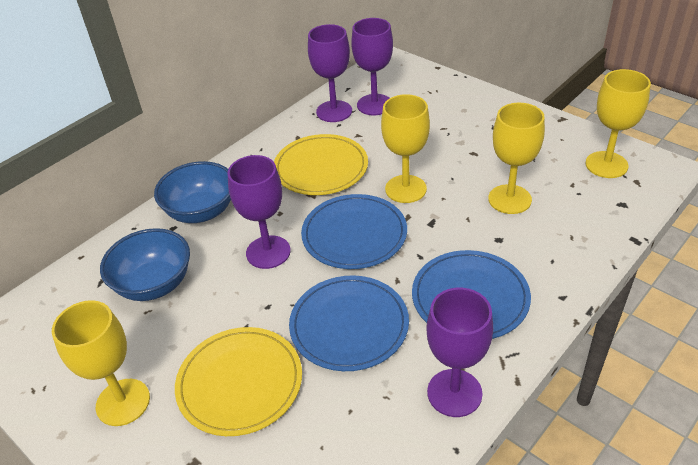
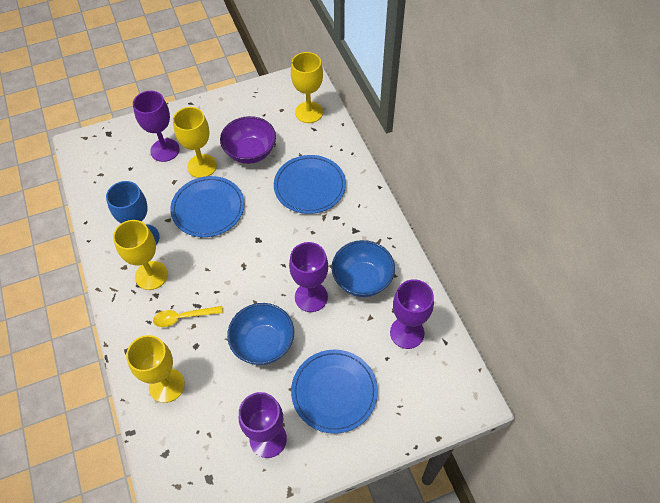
blue goblet: none = 0 -> [106,181,160,245] = 1
purple bowl: none = 0 -> [220,116,276,164] = 1
yellow plate: [175,327,302,436] [274,134,368,195] = 2 -> none = 0
yellow spoon: none = 0 -> [153,306,223,327] = 1

